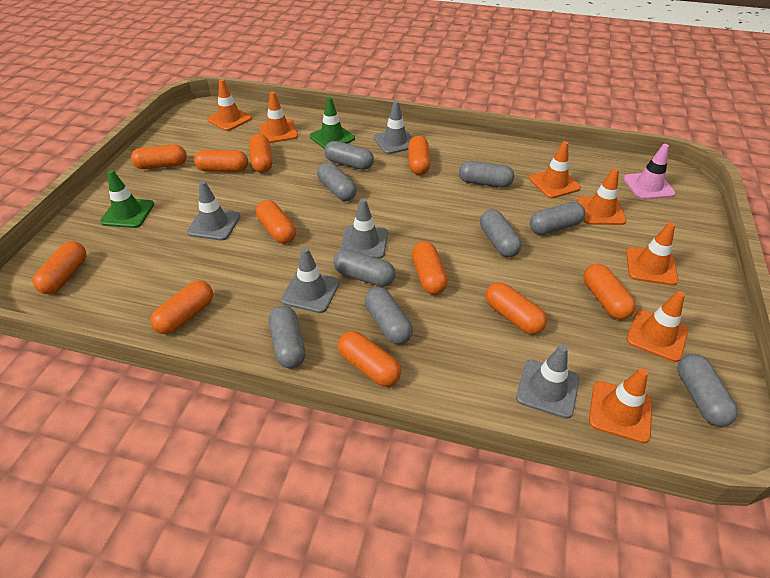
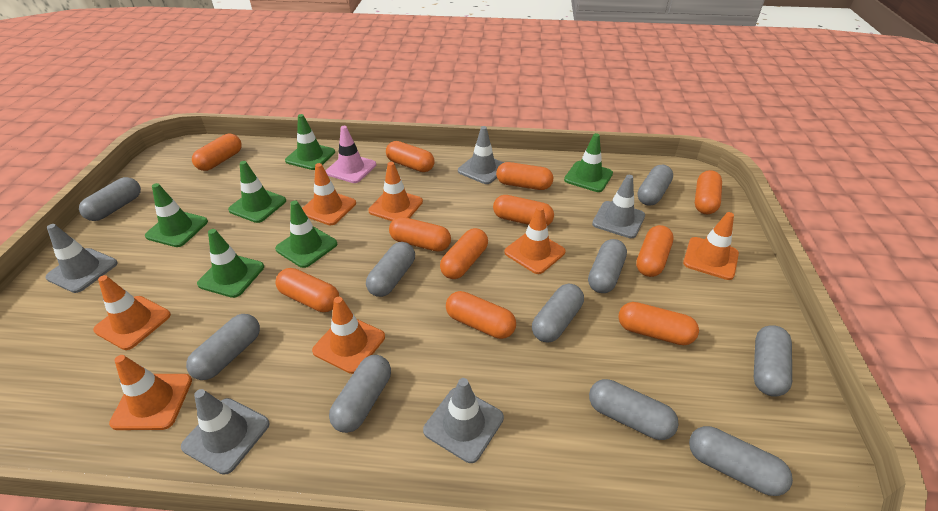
green traffic cone: [100,170,154,228] [310,97,355,149] = 2 -> [145,183,208,247] [197,229,264,298] [228,161,286,223] [275,200,337,268] [285,114,335,170] [564,133,613,192] = 6
grey capsule: [269,306,305,368] [317,162,357,201] [324,141,374,170] [333,249,395,287] [365,287,413,344] [459,161,514,188] [480,209,522,257] [530,202,585,235] [677,354,738,427] = 9 -> [79,177,141,221] [186,314,260,380] [329,355,391,433] [366,242,415,297] [532,284,584,343] [588,239,627,293] [589,379,679,440] [637,165,673,206] [689,426,793,496] [754,325,792,397] = 10

